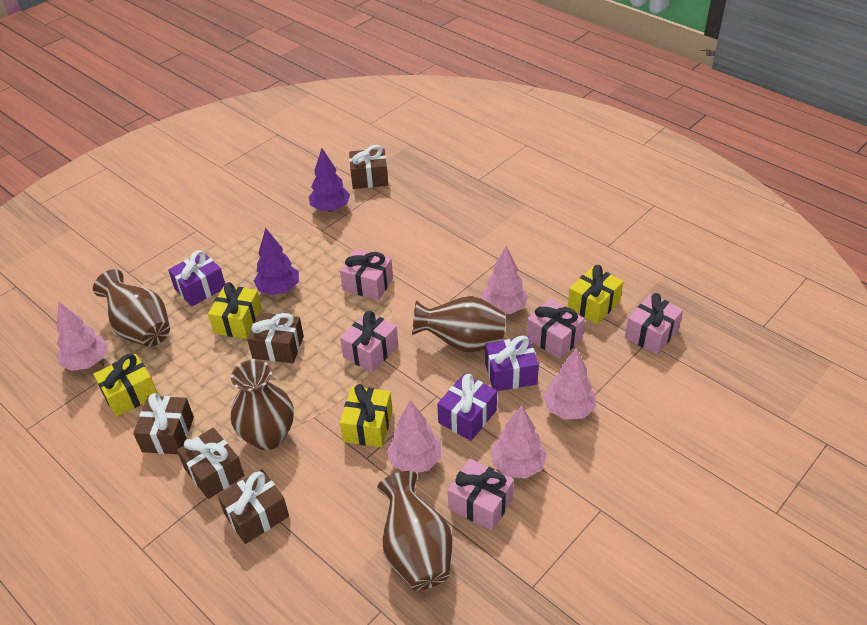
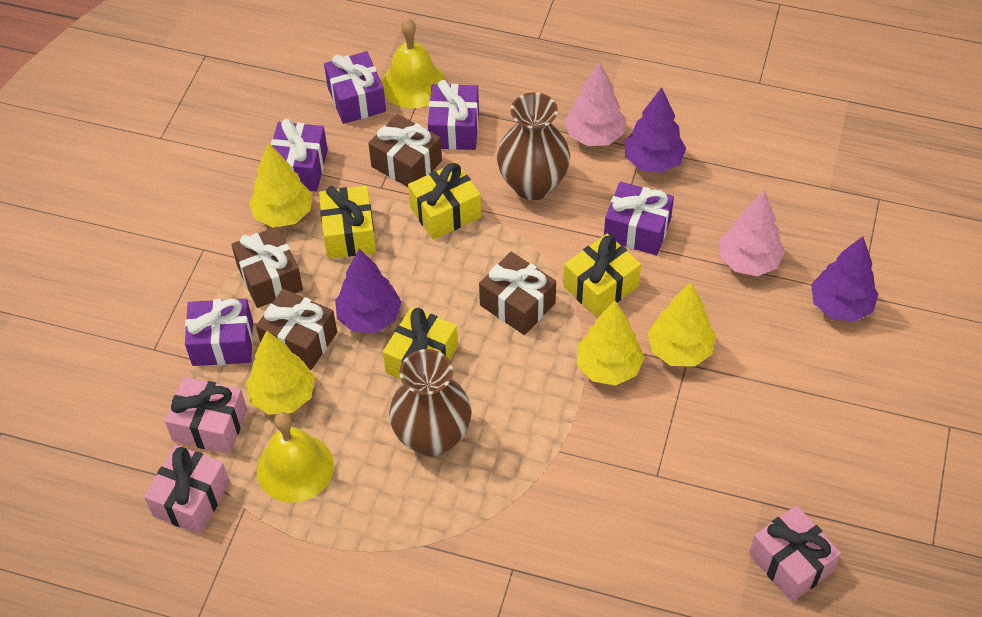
brown gift: [133,393,194,454] [177,428,244,499] [218,469,289,544] [247,312,304,363] [349,145,388,189] = 5 -> [231,227,303,308] [256,289,337,370] [368,114,442,187] [479,252,556,335] = 4
brown vase: [93,269,170,347] [231,359,294,450] [377,471,452,590] [412,296,506,353] = 4 -> [389,349,472,456] [497,92,570,200] = 2
pink gift: [340,249,393,300] [340,311,398,372] [448,459,514,531] [526,299,585,359] [625,293,683,355] = 5 -> [144,445,230,534] [165,377,247,454] [749,505,841,602] = 3
pink tree: [57,302,108,371] [386,400,441,473] [482,246,528,314] [491,405,547,479] [543,348,596,420] = 5 -> [564,61,626,146] [720,190,785,276] = 2
purple gift: [168,250,225,307] [437,374,497,441] [485,335,539,391] = 3 -> [185,299,253,366] [271,119,328,191] [324,51,386,124] [428,80,479,150] [604,181,674,255] = 5
purple tree: [254,228,299,295] [309,148,350,212] = 2 -> [335,249,401,333] [624,87,686,173] [811,236,879,322] = 3
yellow bell: none = 0 -> [257,412,334,503] [381,19,446,108] = 2
yellow tree: none = 0 -> [246,330,315,415] [249,142,312,228] [577,300,644,385] [648,283,716,367] = 4

